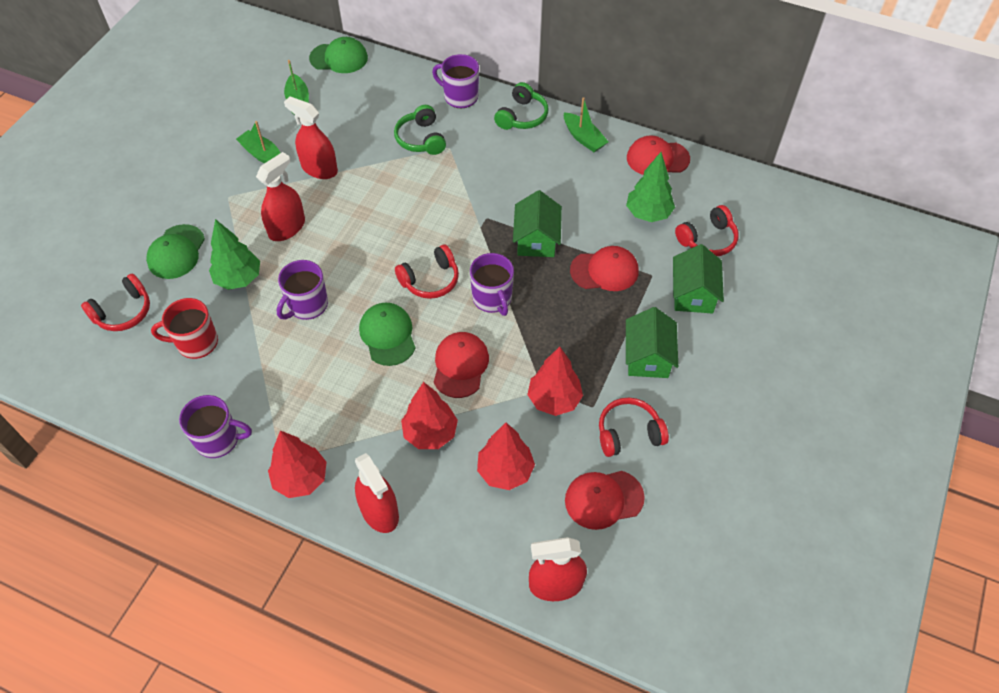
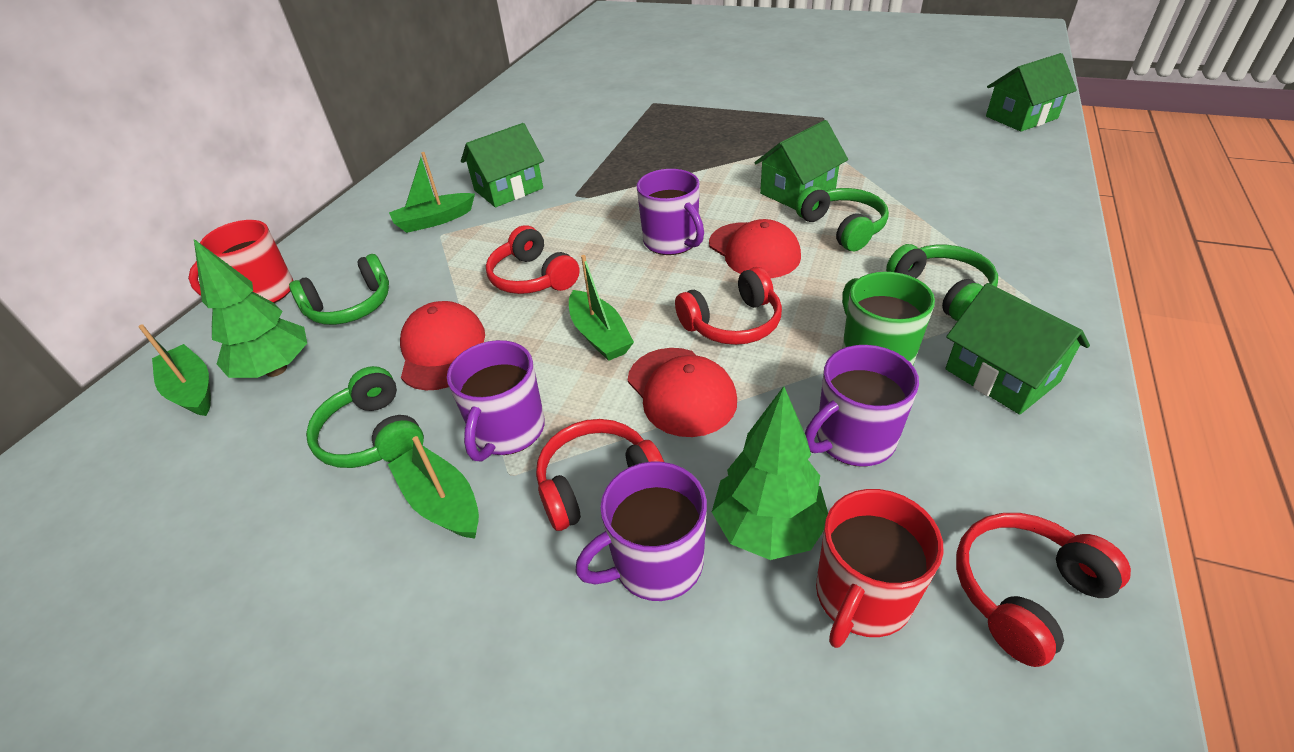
green boat: [236,121,280,163] [284,60,309,115] [564,97,609,152] = 3 -> [138,324,211,416] [388,436,479,539] [389,152,475,233] [569,255,634,361] = 4
green cap: [146,224,205,279] [309,37,368,73] [359,303,415,366] = 3 -> none = 0
green headphones: [394,105,446,155] [494,82,548,130] = 2 -> [289,254,389,325] [306,366,424,468] [795,186,889,251] [886,244,998,321] = 4
green house: [513,190,562,257] [626,307,678,378] [673,244,724,314] = 3 -> [461,123,544,207] [755,120,848,209] [945,283,1090,415] [986,53,1077,132] = 4
green mug: none = 0 -> [842,272,935,365] = 1
red cap: [434,332,489,398] [565,471,645,530] [570,246,639,291] [627,135,690,175] = 4 -> [400,301,485,390] [628,348,737,437] [709,219,801,278] = 3
red mug: [151,298,218,359] = 1 -> [188,220,293,303] [816,489,944,648] = 2
red spray bottle: [256,152,305,241] [284,96,338,179] [355,453,399,533] [529,537,587,601] = 4 -> none = 0
red tree: [268,431,326,498] [401,382,458,449] [477,423,535,490] [527,346,583,416] = 4 -> none = 0

